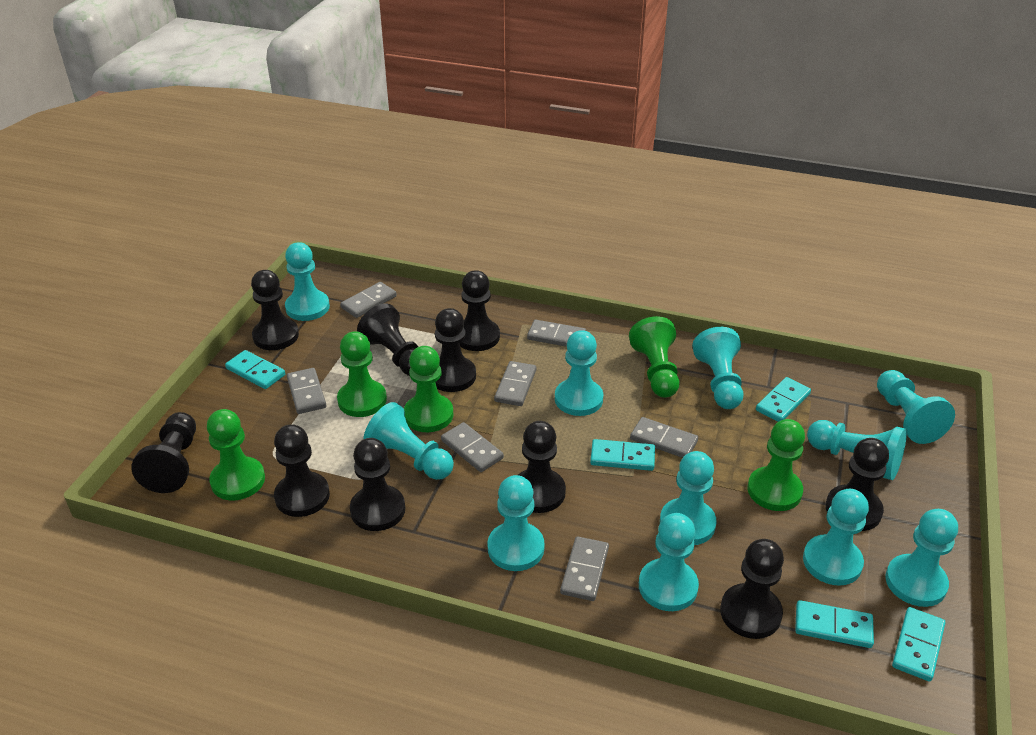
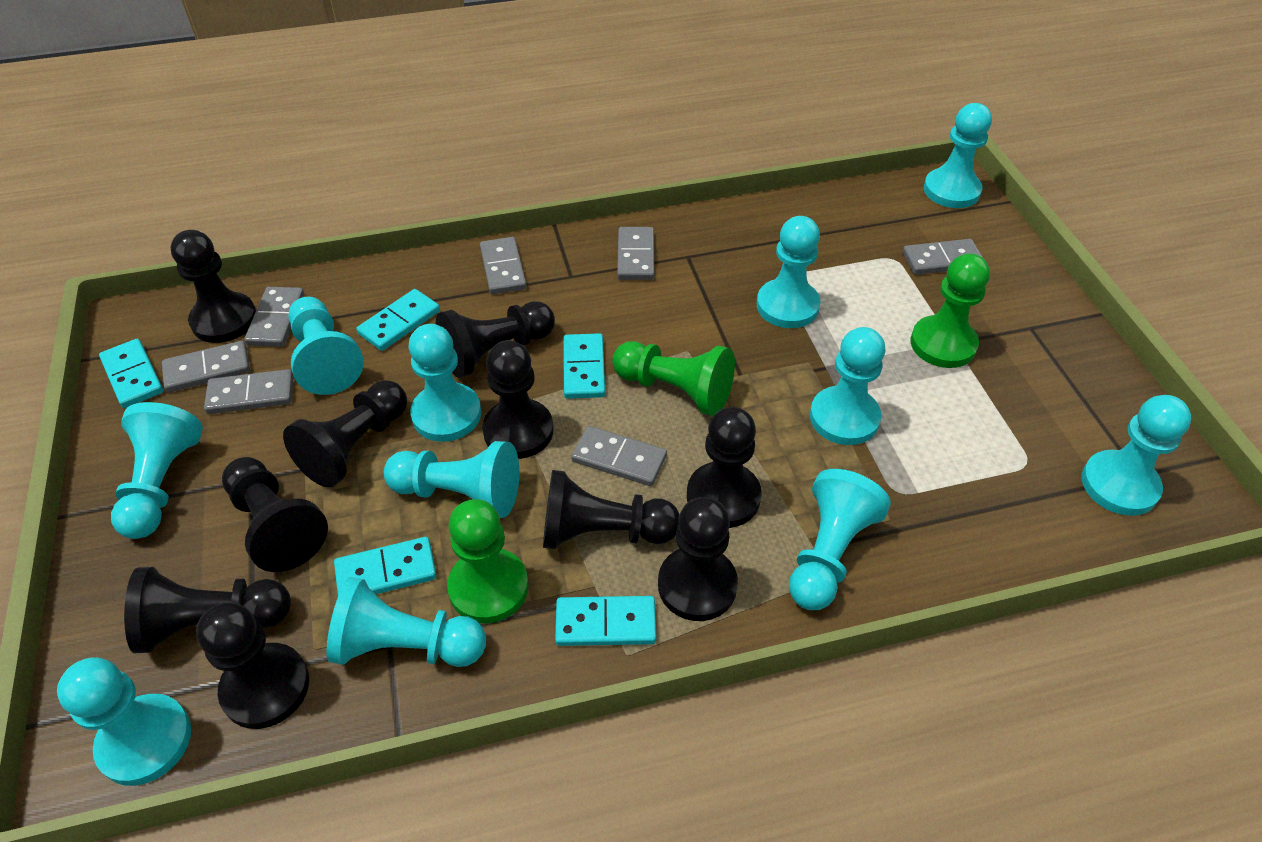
green pawn: [207,409,265,500] [337,331,387,417] [404,346,454,432] [629,316,679,398] [747,419,805,511] = 5 -> [447,499,529,624] [612,341,735,416] [911,253,990,368] = 3

